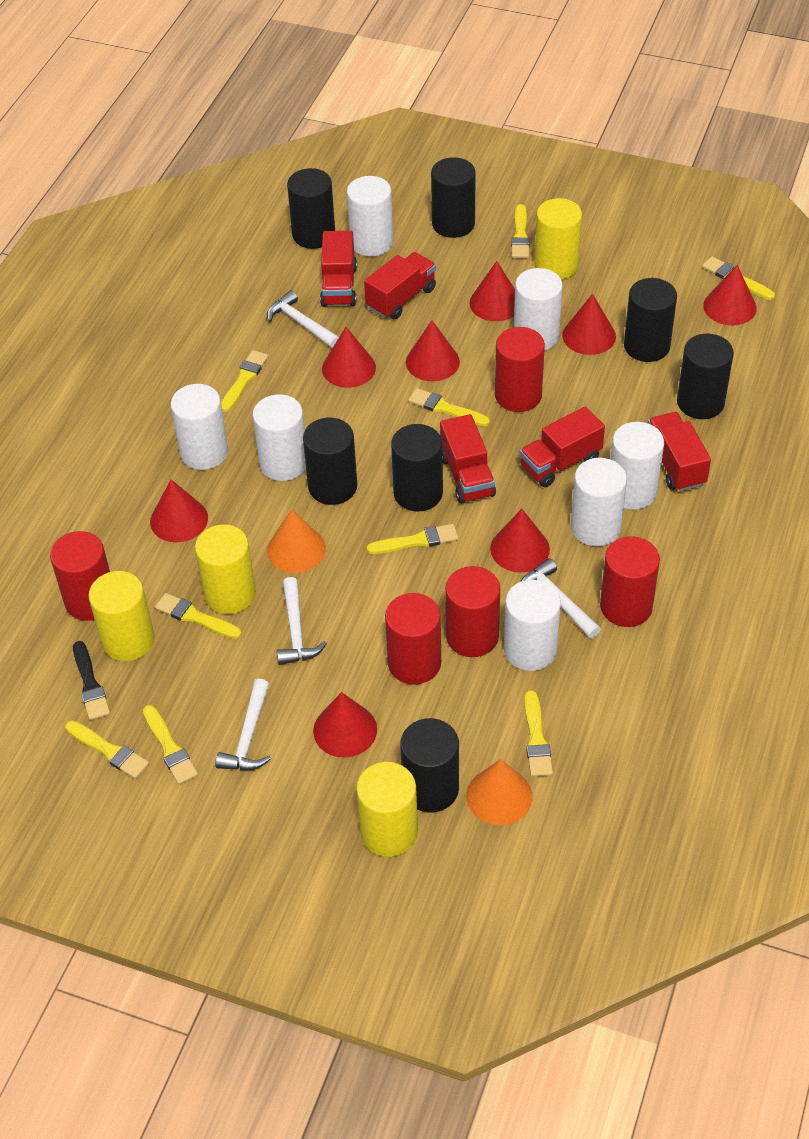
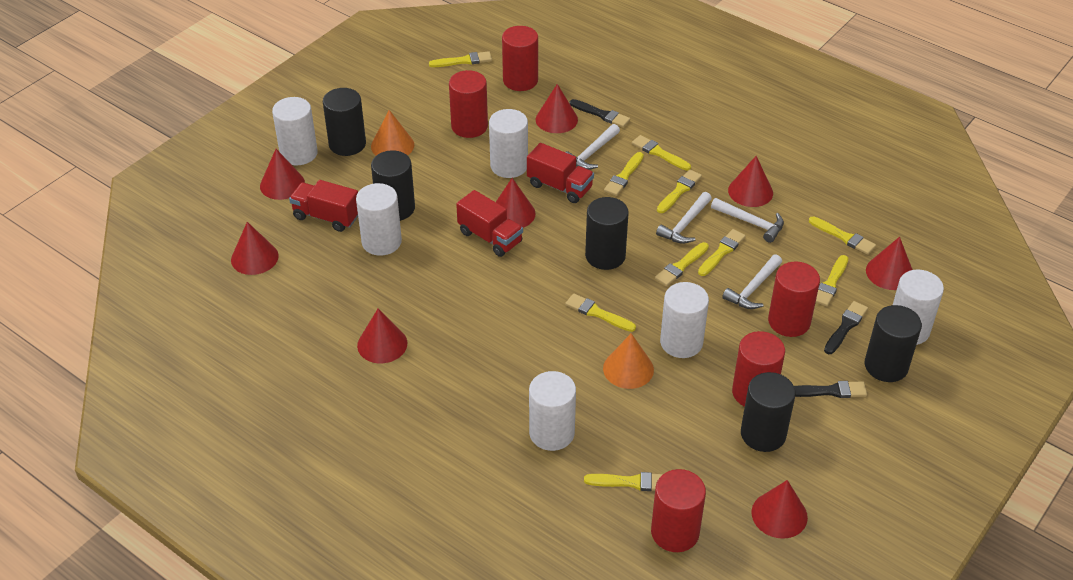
black brush: [73,641,110,720] = 1 -> [570,99,630,127] [794,381,867,398] [824,301,868,354] = 3
black cylinder: [287,168,335,249] [303,418,357,505] [391,424,443,512] [400,718,459,812] [431,157,476,238] [624,278,677,362] [677,334,734,419] = 7 -> [323,88,366,156] [371,150,415,221] [585,197,629,270] [741,372,796,452] [865,305,922,382] = 5
red truck: [320,231,357,307] [364,252,436,319] [440,414,496,504] [520,407,605,487] [648,412,711,492] = 5 -> [289,180,358,232] [456,190,523,257] [527,143,594,203] = 3
white cylinder: [171,384,228,470] [252,395,306,481] [347,176,393,257] [504,579,561,671] [514,268,563,351] [571,458,627,546] [611,422,664,510] = 7 -> [272,97,318,165] [356,183,402,256] [489,109,528,178] [529,371,576,451] [660,282,709,358] [893,269,944,345] = 6
yellow brush: [65,720,149,779] [143,705,198,784] [155,593,242,639] [221,350,268,412] [367,524,458,554] [408,388,490,426] [511,204,530,258] [525,690,553,777] [702,256,775,300] = 9 -> [429,51,492,67] [565,293,636,332] [584,472,663,491] [604,152,644,196] [632,135,691,171] [655,242,709,286] [657,169,702,213] [698,229,746,276] [809,216,876,255] [816,255,848,306] = 10
yellow cylinder: [89,571,155,661] [195,524,256,614] [356,762,418,857] [534,198,582,280] = 4 -> none = 0

